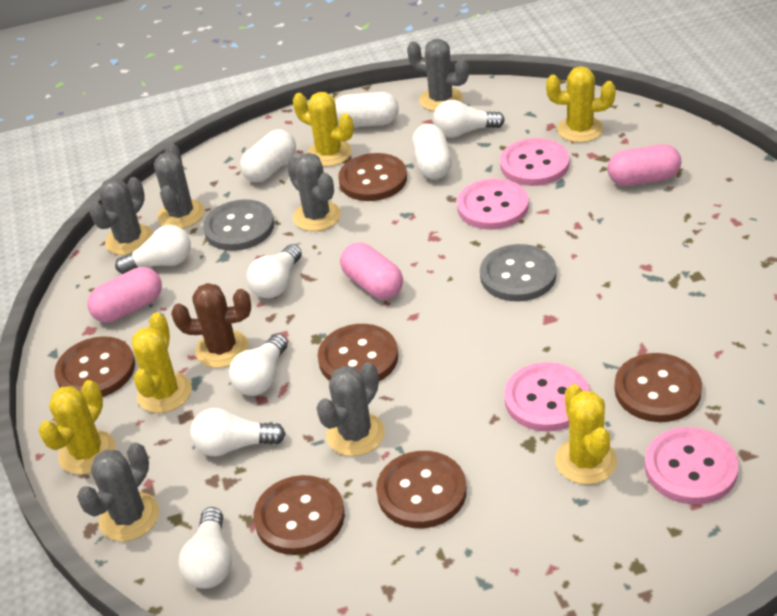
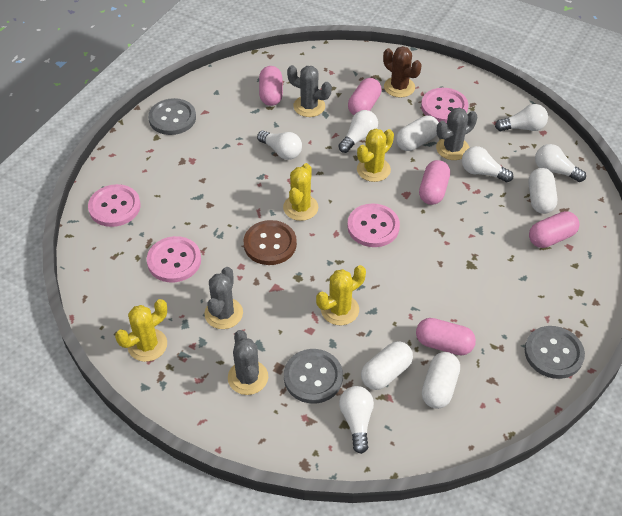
brown button: [54,336,135,397] [254,475,345,555] [318,324,398,381] [338,153,407,201] [376,451,467,528] [614,353,702,422] = 6 -> [244,220,297,265] = 1
grey button: [203,199,274,251] [480,244,557,302] = 2 -> [148,98,196,135] [284,349,343,404] [525,326,585,379] = 3
grey cactus: [77,442,159,541] [89,177,153,255] [154,143,205,228] [287,153,341,231] [316,362,385,456] [407,39,469,111] = 6 -> [204,267,243,329] [228,330,268,395] [287,65,332,117] [436,108,477,160] = 4
pink capsule: [87,267,162,323] [340,243,403,300] [608,144,681,186] = 3 -> [259,66,283,106] [348,78,382,115] [416,318,476,355] [419,160,450,205] [529,211,579,248] = 5
white capsule: [240,129,296,182] [335,92,399,127] [412,124,452,179] = 3 -> [361,341,413,390] [396,115,439,151] [422,352,460,409] [528,168,558,214] = 4
yellow cactus: [38,380,116,475] [132,313,192,413] [293,92,354,167] [546,66,616,143] [555,384,617,485] = 5 -> [115,299,167,362] [283,163,318,221] [316,265,366,325] [357,129,394,182] = 4

